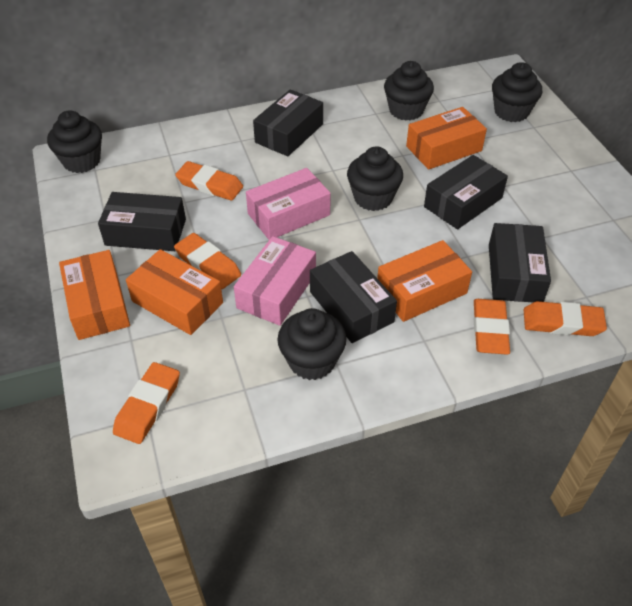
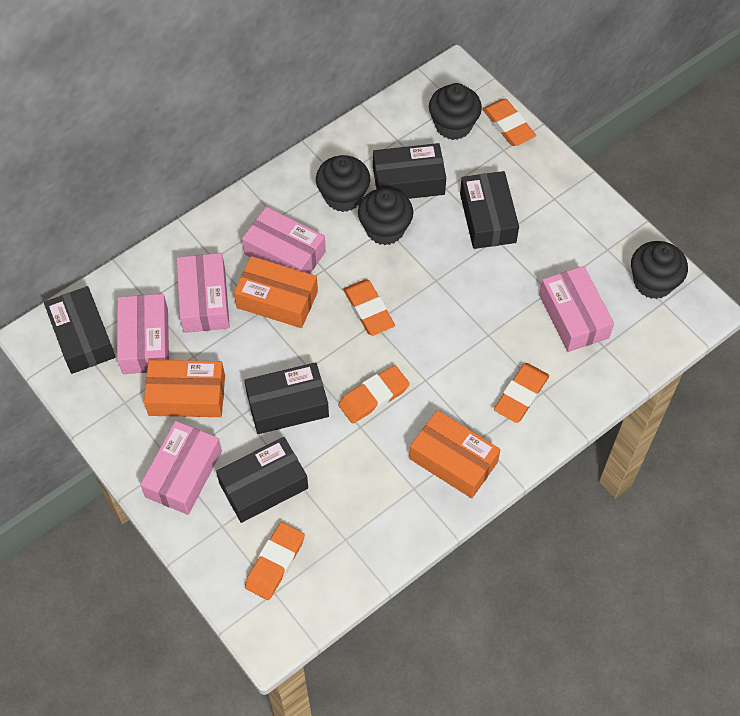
black cupcake: [47,110,102,173] [277,308,346,380] [347,146,403,211] [384,61,434,121] [492,62,542,122] = 5 -> [316,155,370,212] [358,188,413,245] [429,83,482,140] [631,241,688,299] = 4
orange box: [59,250,130,340] [126,249,223,335] [377,240,472,322] [406,107,487,170] = 4 -> [144,360,225,417] [234,256,318,328] [409,410,501,498] = 3
pink box: [234,236,316,326] [246,168,331,240] = 2 -> [117,294,169,374] [140,421,222,515] [176,253,230,333] [242,207,326,274] [539,266,614,352] = 5

